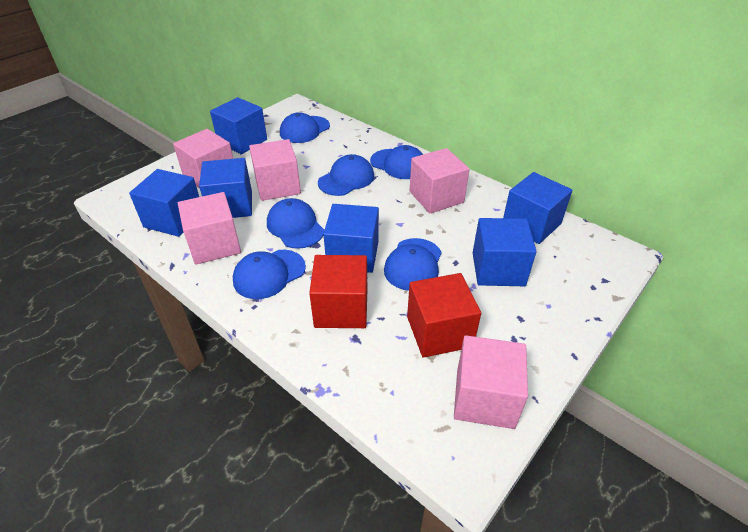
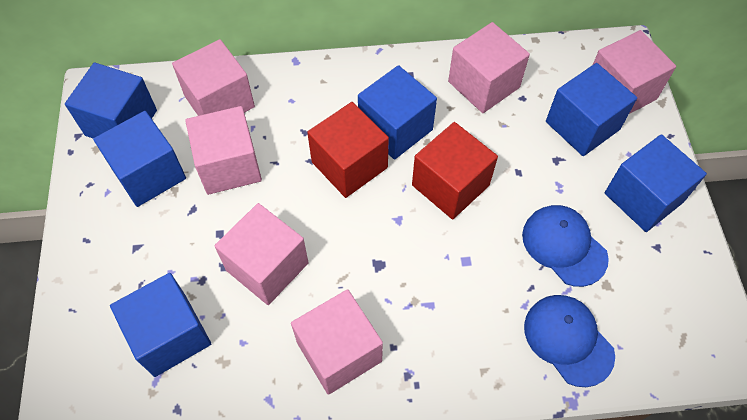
blue cap: [233,250,306,299] [267,198,324,249] [280,112,330,143] [318,154,374,196] [370,145,423,179] [384,238,442,291] = 6 -> [522,205,609,287] [524,295,615,387] = 2
pink cube: [173,129,233,189] [178,192,241,265] [249,139,301,201] [410,148,469,213] [454,335,528,429] = 5 -> [172,39,255,116] [185,106,262,195] [215,203,309,305] [291,289,383,395] [448,22,530,113] [593,30,676,114] = 6

